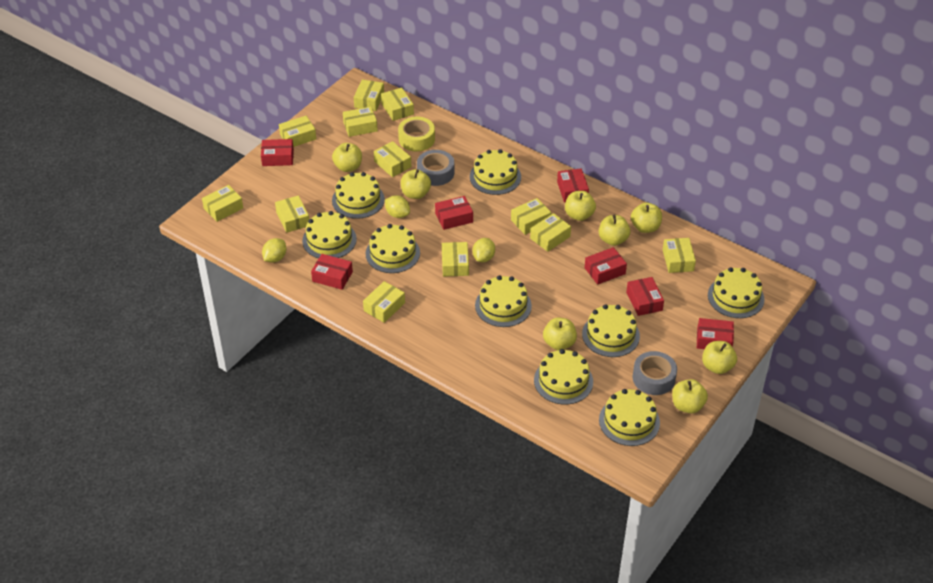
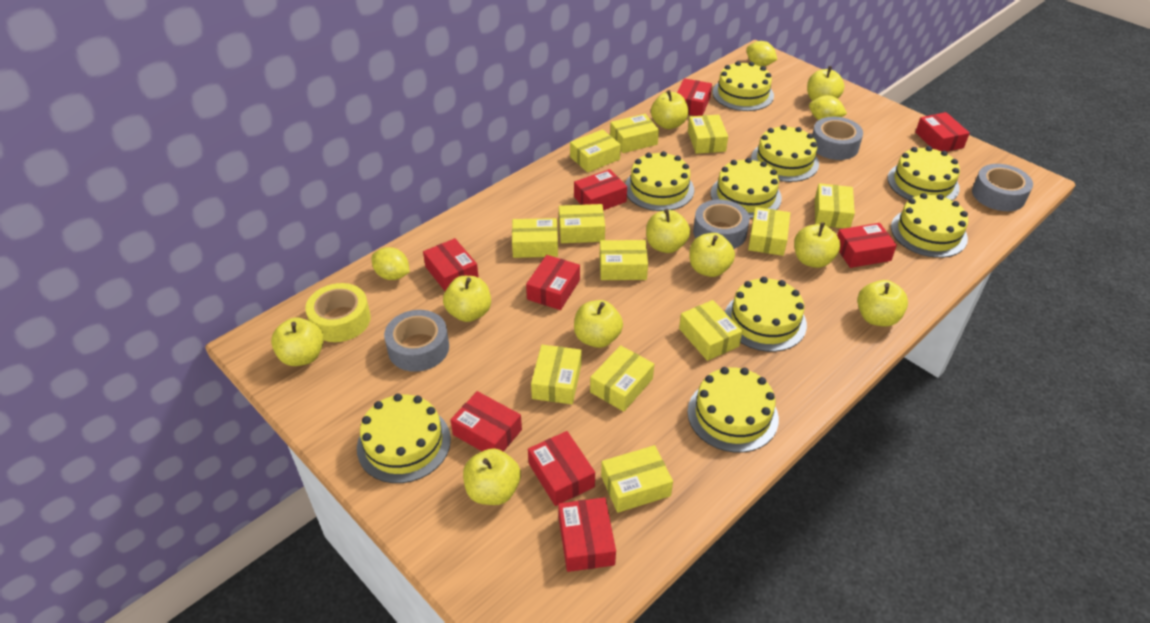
grey tape: [417,150,454,186] [633,351,677,395] = 2 -> [384,310,449,372] [693,199,750,249] [812,117,863,160] [972,164,1033,211] = 4
red box: [261,139,294,166] [311,254,353,290] [435,196,473,230] [557,168,589,203] [585,247,627,285] [626,277,664,316] [697,318,734,349] = 7 -> [423,238,479,291] [450,391,522,452] [526,255,580,310] [528,431,595,506] [558,497,616,572] [574,169,627,210] [677,78,712,116] [837,223,897,268] [915,112,970,152] = 9
yellow apple: [332,143,362,172] [401,169,431,199] [543,318,577,350] [565,191,596,221] [599,214,630,246] [631,202,662,233] [672,379,708,413] [702,341,737,374] = 8 -> [271,317,324,366] [443,276,491,322] [463,448,521,505] [574,300,623,348] [646,209,690,253] [651,90,689,129] [689,233,735,277] [794,222,840,268] [807,66,845,101] [857,280,908,327] = 10

